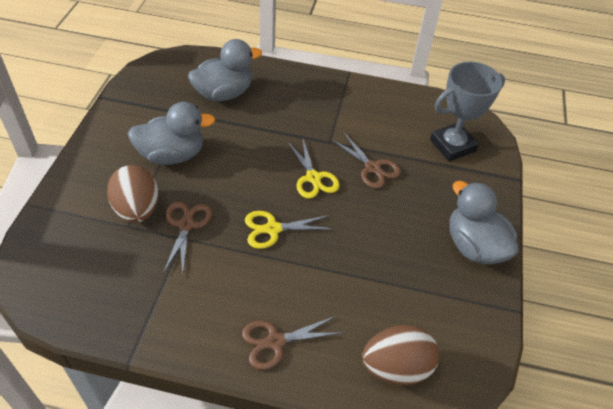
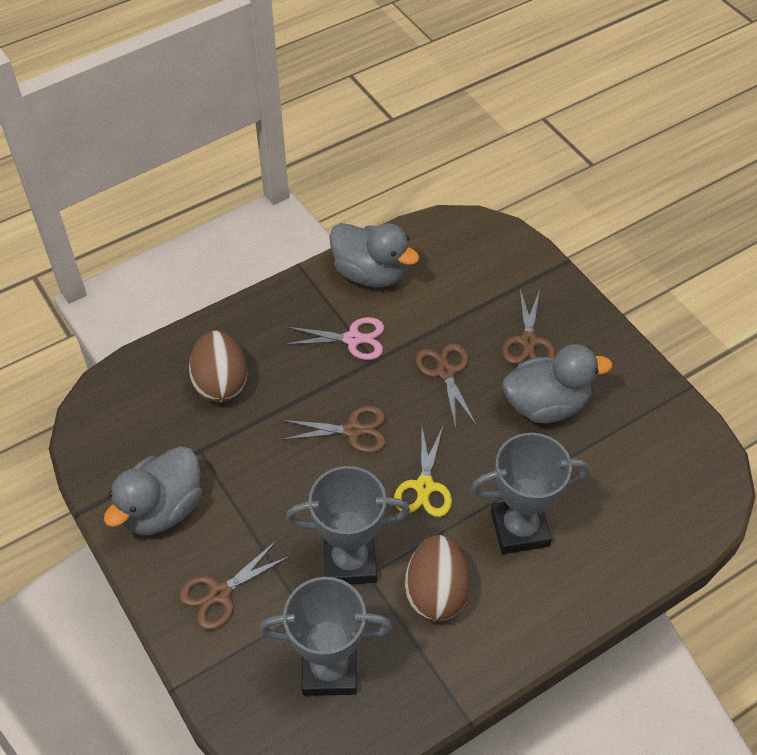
brown scissors: [163,202,212,275] [242,316,341,370] [331,132,401,189] = 3 -> [179,540,291,630] [281,406,386,453] [415,343,477,429] [502,290,555,364] = 4
grey trophy: [430,62,505,161] = 1 -> [260,577,392,696] [286,466,410,584] [471,433,590,554] = 3
pink scissors: none = 0 -> [285,317,384,360] = 1
yellow scissors: [245,211,333,249] [287,137,340,199] = 2 -> [394,424,452,517] = 1

